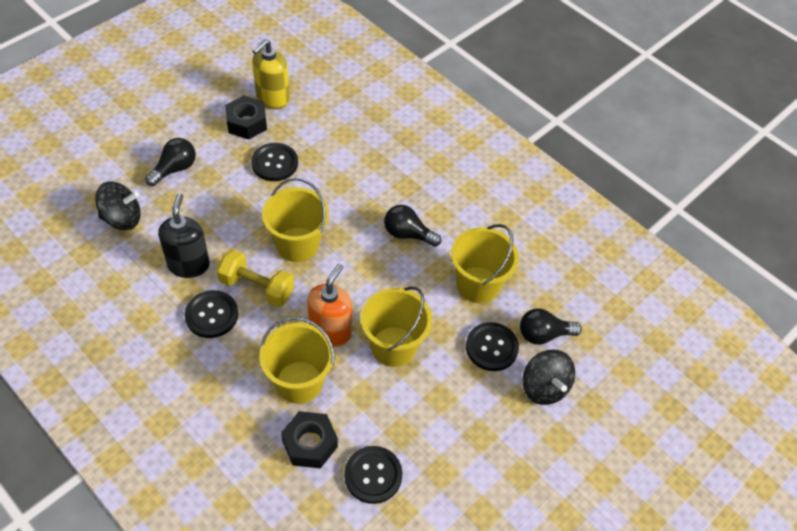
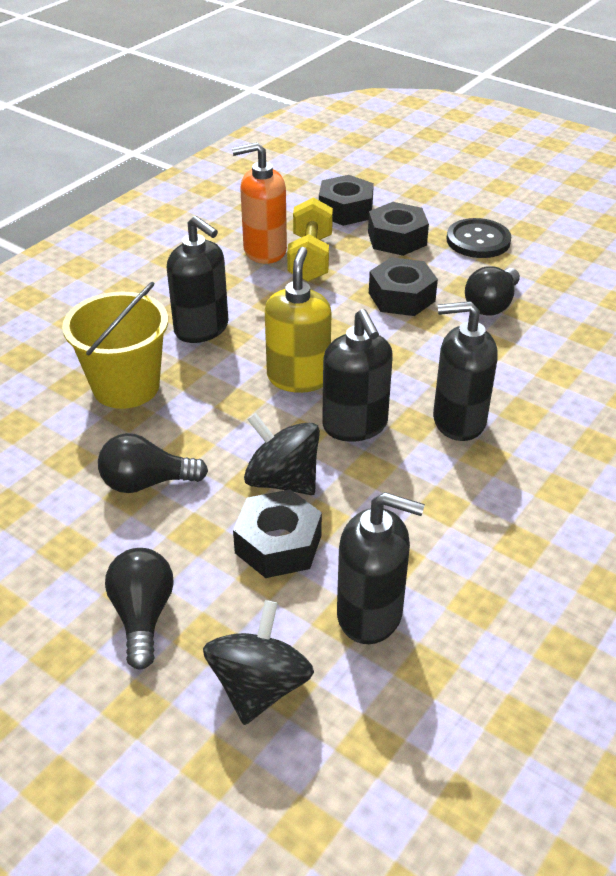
black button: [185,290,238,338] [251,143,298,181] [344,446,403,504] [466,322,519,371] = 4 -> [446,218,511,258] = 1
black nut: [225,96,267,140] [281,411,338,468] = 2 -> [233,489,322,578] [319,175,374,226] [368,202,429,256] [369,257,438,316] = 4
black soap dispenser: [158,193,210,278] = 1 -> [167,216,228,343] [322,309,393,442] [337,492,425,644] [433,301,498,441] = 4
yellow bucket: [259,317,335,404] [262,178,329,262] [361,287,432,367] [451,224,519,303] = 4 -> [62,282,168,409] = 1

